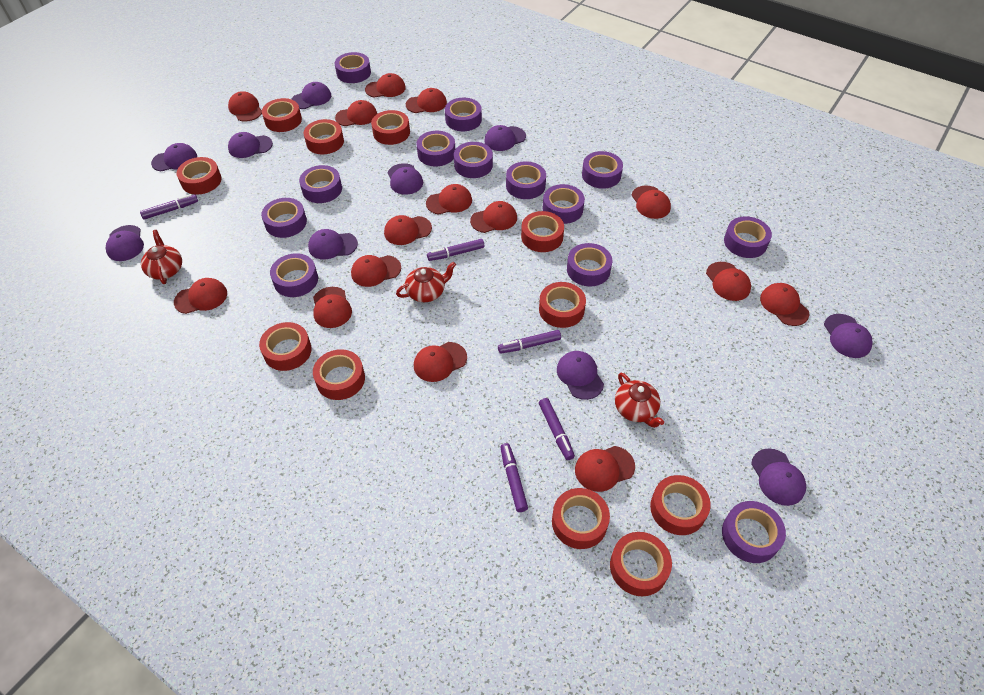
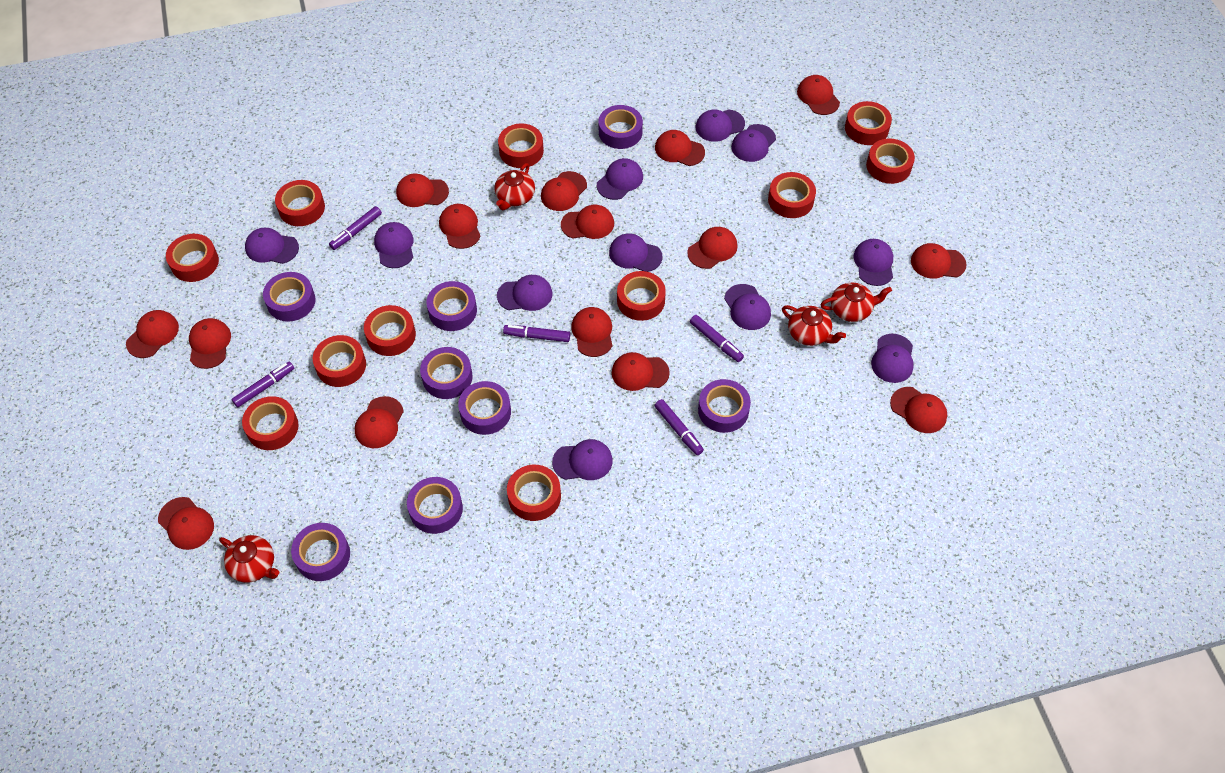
purple cap: [106,225,144,261] [151,143,197,171] [228,132,273,158] [292,82,331,109] [308,229,358,260] [387,163,423,195] [484,125,526,151] [557,351,604,400] [751,448,806,506] [824,314,873,358] = 10 -> [245,228,299,264] [374,222,413,268] [497,275,552,311] [552,439,613,480] [597,158,643,200] [609,233,662,272] [696,109,745,142] [724,284,771,330] [731,124,776,162] [854,239,893,286] [871,334,914,383] = 11
purple tape: [261,198,307,238] [270,253,318,297] [299,165,342,203] [335,52,371,83] [417,131,455,166] [445,98,482,131] [454,142,493,178] [506,161,546,199] [543,184,585,224] [567,243,612,287] [582,151,623,189] [722,501,786,563] [724,216,772,258] = 13 -> [263,272,316,322] [291,523,350,581] [407,477,463,534] [420,347,473,399] [426,281,477,331] [458,381,511,435] [598,105,643,149] [698,379,751,433] = 8
red teapot: [141,230,182,284] [396,262,456,302] [615,373,664,428] = 3 -> [219,535,279,583] [494,163,535,210] [782,305,846,346] [820,283,892,322] = 4

